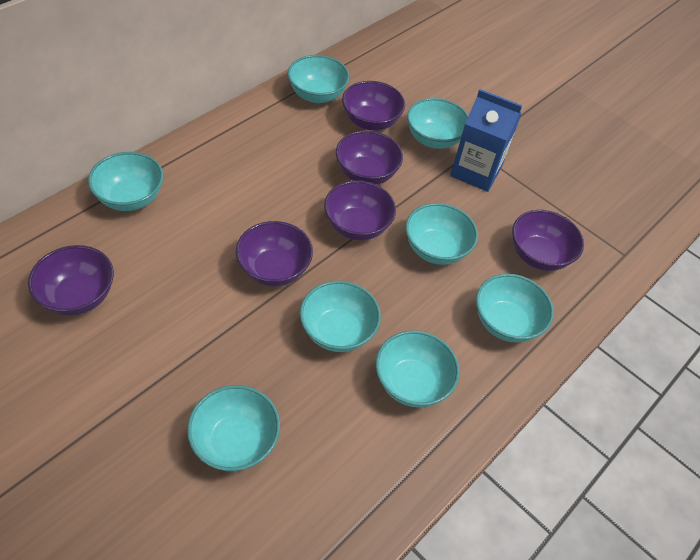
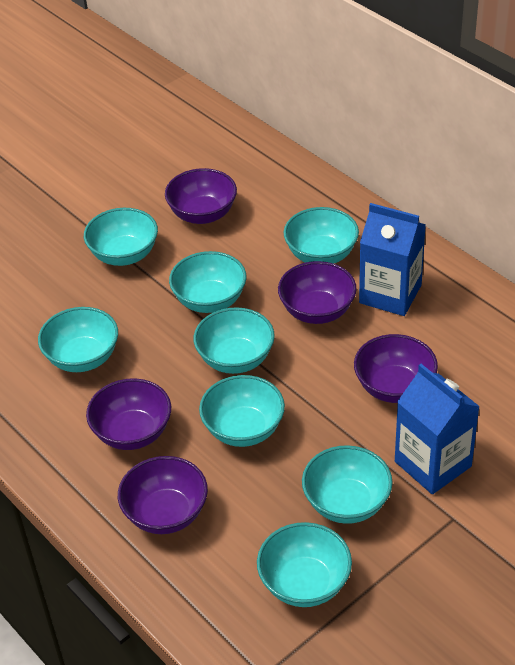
blue carton: [450,89,522,192] = 1 -> [359,203,426,316] [395,364,480,494] = 2
purple bowl: [28,245,114,316] [236,221,313,286] [324,180,396,240] [336,130,403,185] [342,81,405,131] [512,210,584,271] = 6 -> [86,378,171,450] [118,456,208,534] [165,168,237,224] [278,261,357,324] [354,334,438,403] = 5

